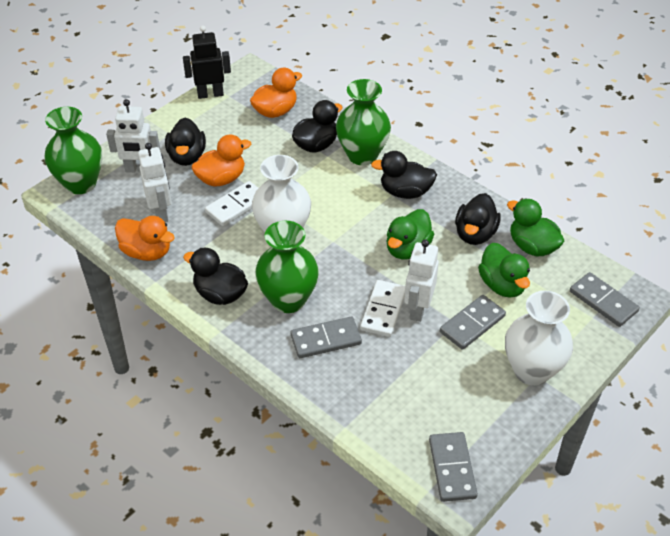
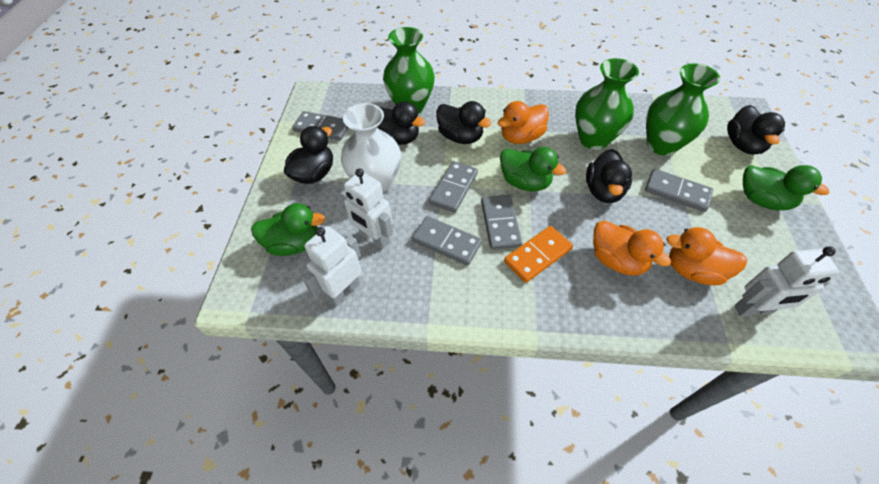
black robot: [183,26,231,99] = 1 -> none = 0
grey domino: [291,317,362,358] [429,432,478,502] [440,295,506,350] [570,272,640,327] = 4 -> [292,111,349,141] [412,216,482,266] [429,161,478,213] [481,195,522,250] [645,169,713,212] = 5
orange domino: none = 0 -> [504,226,573,283] = 1
white domino: [205,181,258,226] [360,280,405,337] = 2 -> none = 0
white vase: [252,155,311,232] [505,290,573,386] = 2 -> [341,103,401,195] = 1

